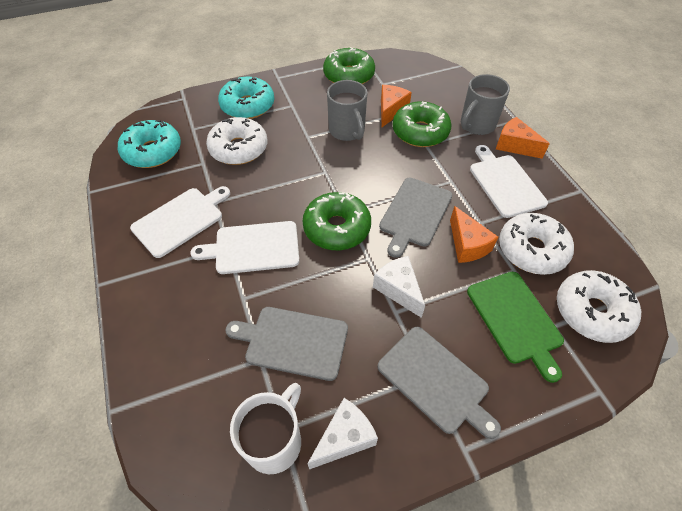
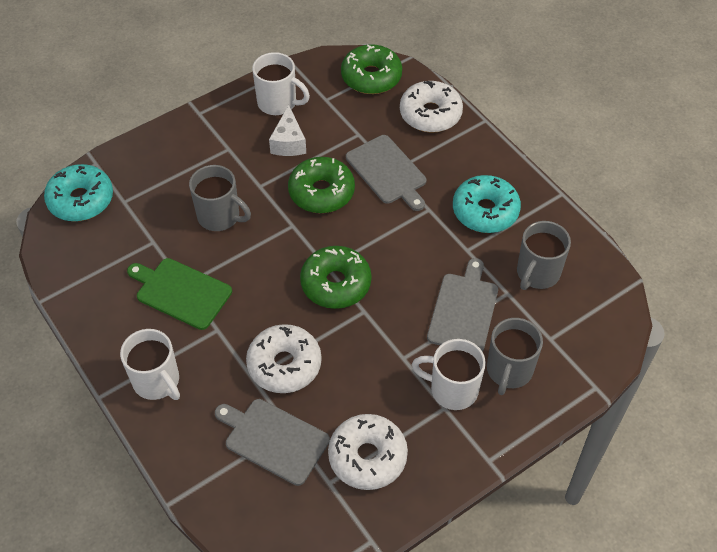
grey mug: [327,80,368,141] [461,74,510,135] = 2 -> [189,165,251,231] [487,318,543,395] [517,221,571,290] = 3
orange cheese: [381,85,412,127] [450,206,498,263] [496,117,550,159] = 3 -> none = 0
white cheese: [307,398,378,469] [373,256,425,318] = 2 -> [269,105,306,156] = 1
white cutting board: [130,186,230,258] [190,221,299,274] [470,145,548,218] = 3 -> none = 0
white mug: [230,383,301,474] = 1 -> [120,329,180,400] [252,52,310,115] [412,339,486,410] = 3

